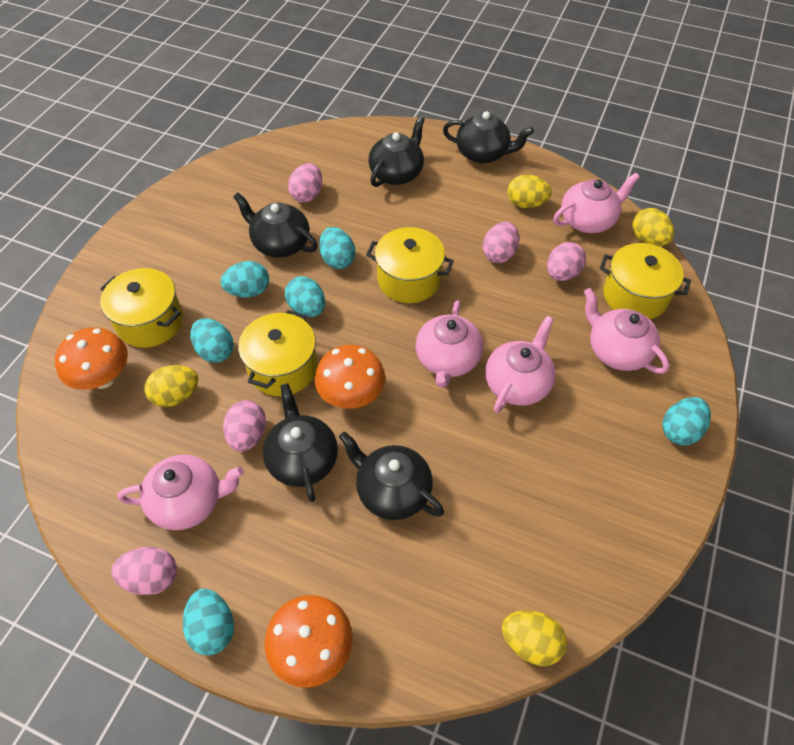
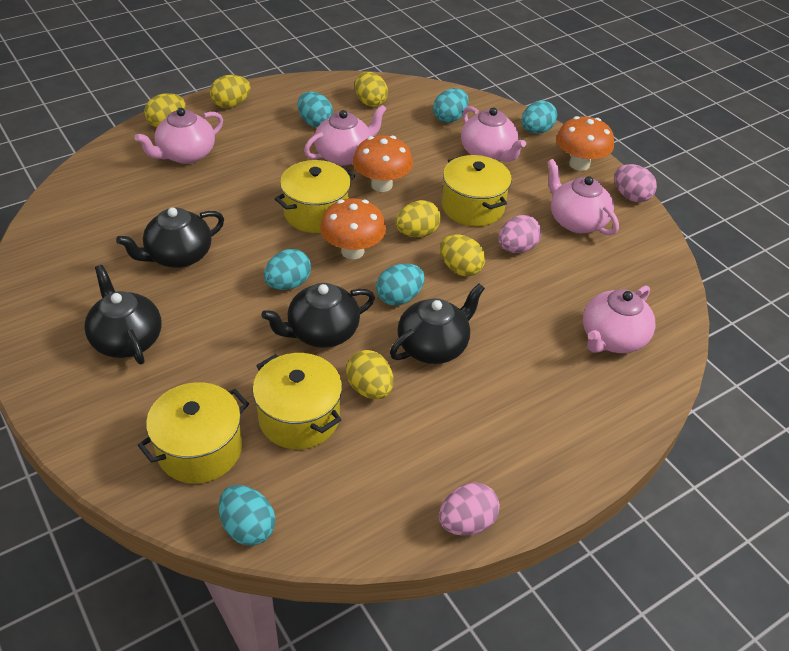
black teapot: [233,192,317,258] [263,383,338,502] [339,431,444,520] [368,116,425,187] [443,111,534,164] = 5 -> [84,265,162,364] [116,207,224,268] [261,283,375,348] [390,283,485,364] = 4
pink egg: [111,547,177,595] [223,400,266,452] [288,163,322,202] [482,222,519,263] [547,242,586,281] = 5 -> [439,482,500,536] [498,215,542,253] [615,164,657,203] = 3
yellow egg: [144,365,198,407] [502,610,567,666] [507,175,552,208] [632,208,674,246] = 4 -> [144,93,186,128] [210,75,250,108] [346,350,393,399] [355,72,388,107] [396,200,441,237] [440,234,485,277] = 6

